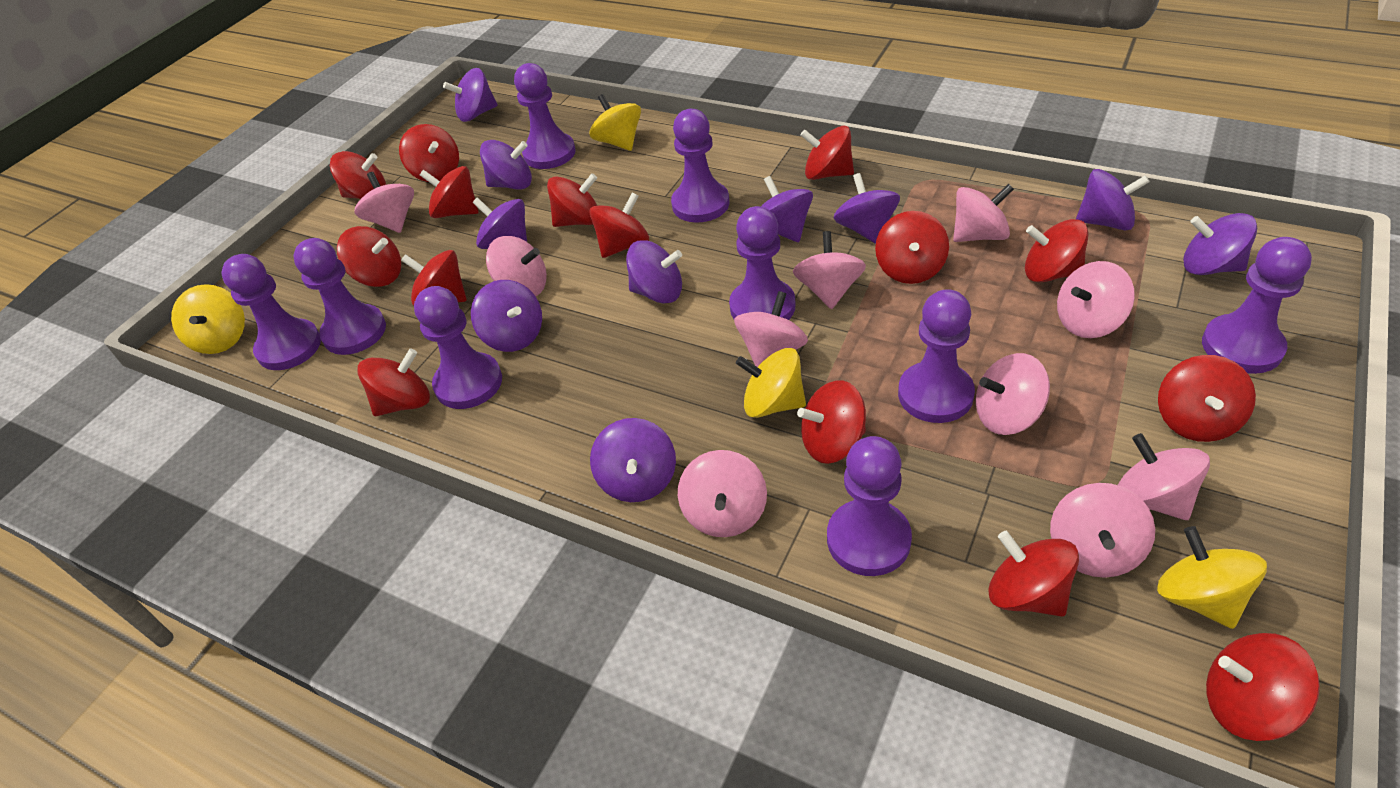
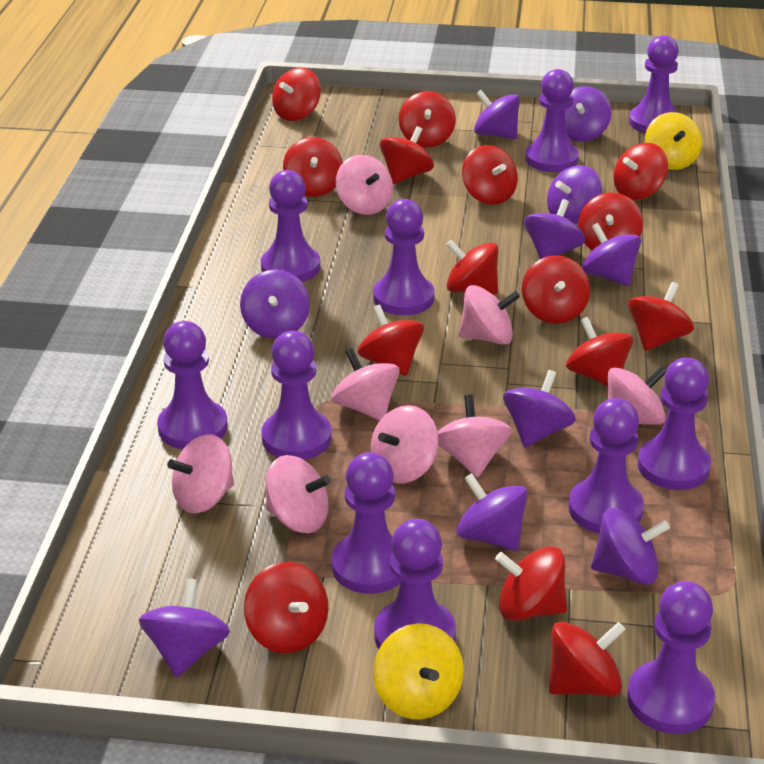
pink spinning top: [355,172,414,233] [486,236,547,296] [678,450,767,537] [734,291,808,367] [793,231,866,309] [953,184,1014,242] [976,353,1050,435] [1050,483,1155,578] [1057,261,1135,338] [1118,433,1210,520] = 10 -> [167,434,234,513] [265,455,331,533] [331,348,400,421] [336,155,393,215] [371,405,439,483] [438,394,512,478] [458,285,520,345] [608,366,667,425] = 8
purple pawn: [222,254,321,370] [293,238,386,355] [414,286,502,409] [514,63,576,169] [671,109,729,223] [729,206,795,320] [827,436,912,576] [898,289,975,423] [1202,237,1312,374] = 9 -> [157,321,228,449] [261,170,320,282] [261,331,332,460] [331,452,401,594] [373,199,435,315] [374,519,456,649] [525,69,579,172] [568,398,644,533] [627,581,715,734] [629,35,679,133] [638,358,711,490] = 11
yellow spinning top: [171,284,245,354] [589,94,641,151] [736,348,806,418] [1157,526,1267,629] = 4 -> [373,623,464,720] [645,112,702,170] = 2

